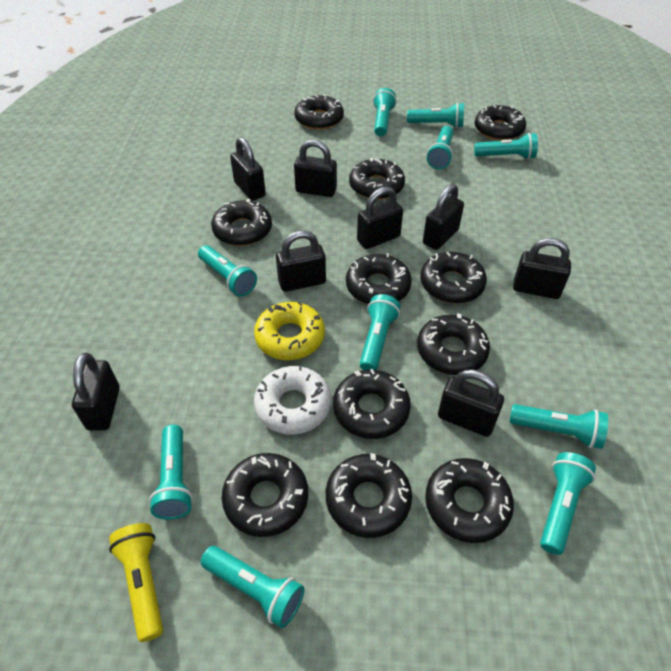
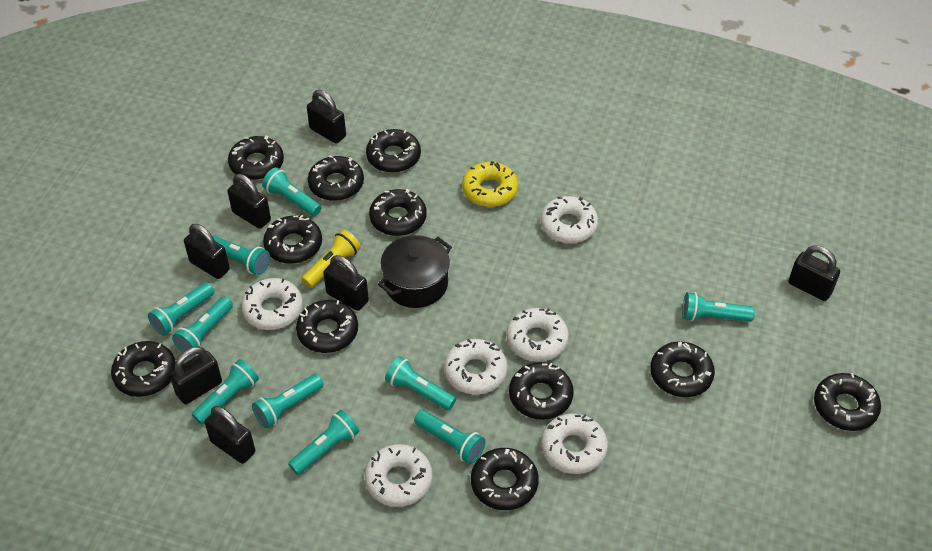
black padlock: [72,353,120,431] [230,137,266,201] [276,231,326,292] [294,140,337,197] [357,186,403,249] [423,184,464,250] [438,369,504,437] [513,238,571,299] = 8 -> [169,346,222,404] [184,224,230,279] [205,406,255,464] [227,174,271,229] [307,90,346,144] [323,255,369,311] [789,246,840,301] = 7
black pot: none = 0 -> [378,235,452,308] = 1
white donut: [254,365,331,435] = 1 -> [241,278,303,330] [365,444,432,507] [444,339,508,395] [506,308,569,362] [540,196,598,243] [541,413,608,474] = 6

